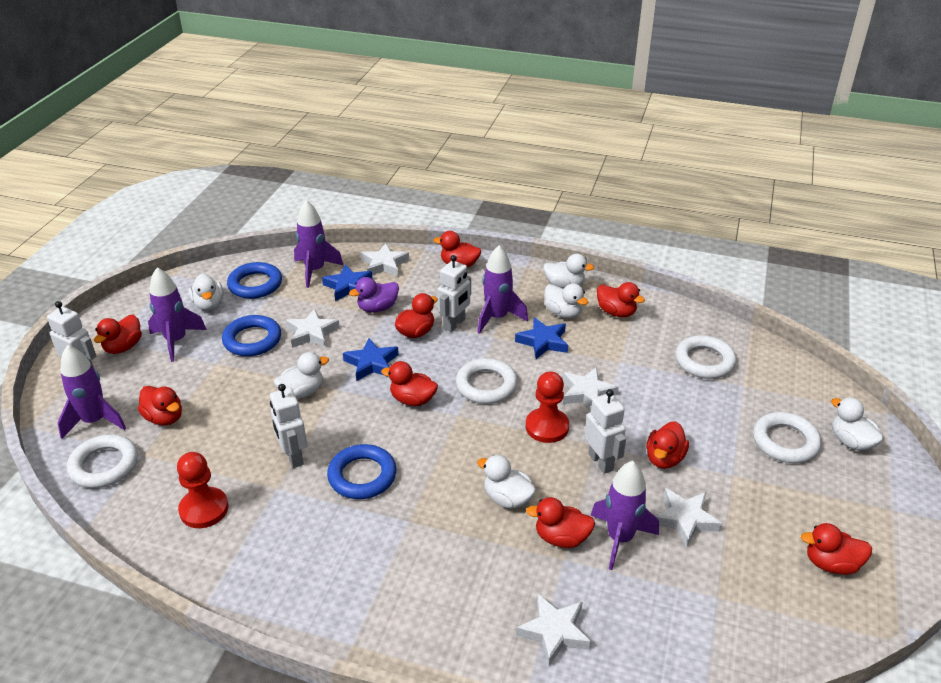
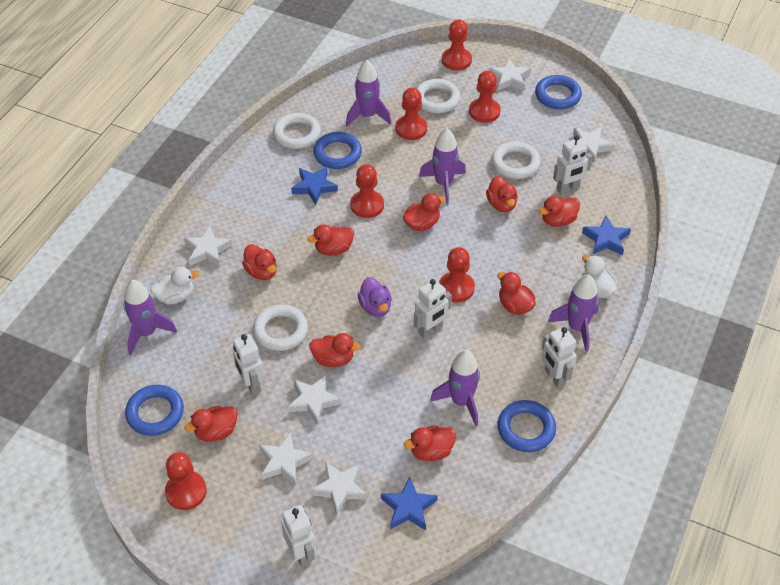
blue ring: [222,315,281,356] [227,262,282,299] [327,444,397,499] = 3 -> [125,385,184,436] [313,132,362,169] [497,400,556,452] [535,75,582,109] = 4
red pawn: [177,452,228,528] [526,371,569,443] = 2 -> [165,452,207,510] [350,164,384,218] [396,88,427,140] [439,247,475,302] [442,20,472,71] [469,71,501,123] = 6
white duck: [189,274,224,311] [274,352,329,399] [477,455,536,508] [543,254,594,289] [544,283,588,318] [831,397,884,451] = 6 -> [150,266,199,305] [582,255,617,298] = 2
white robot: [47,301,96,369] [270,384,307,468] [437,255,471,332] [584,389,626,474] = 4 -> [233,334,264,395] [281,505,316,567] [414,279,452,339] [542,327,577,388] [553,135,593,194] = 5
white star: [286,308,340,348] [361,243,409,276] [516,594,592,666] [563,367,619,407] [655,488,722,547] = 5 -> [184,226,232,266] [259,433,313,485] [288,375,341,425] [311,462,367,515] [489,59,531,91] [573,127,614,163] = 6

